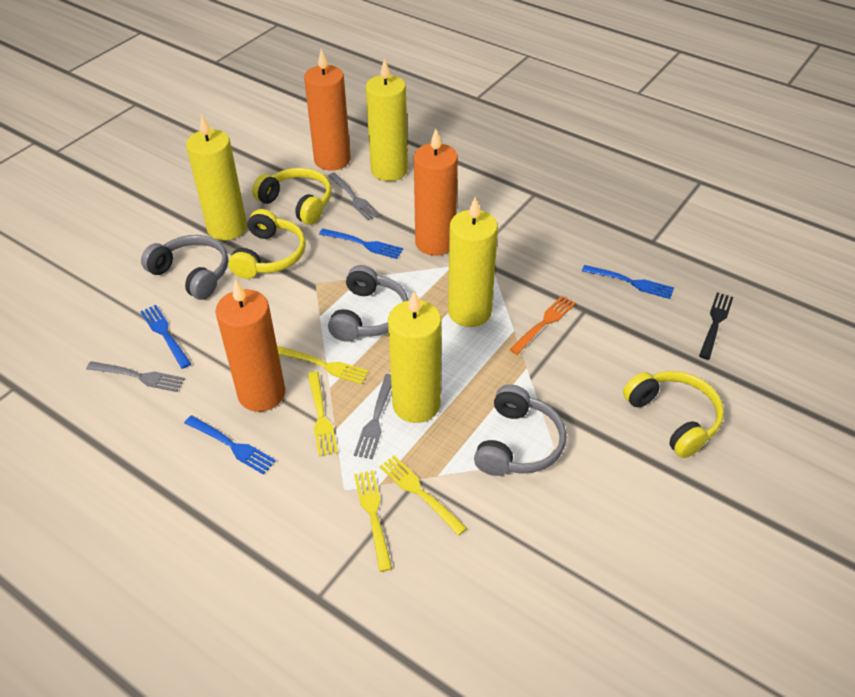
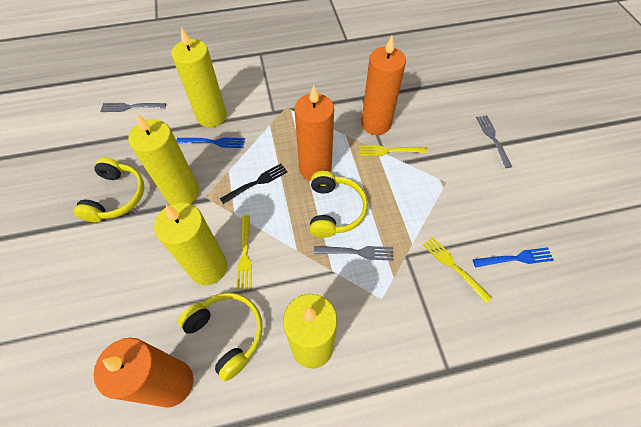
blue fork: [140,305,191,369] [184,415,276,475] [319,229,403,259] [582,265,674,299] = 4 -> [176,137,245,148] [473,247,554,267] = 2
grey headphones: [141,235,228,300] [328,265,408,342] [474,384,566,476] = 3 -> none = 0
orange fork: [509,296,576,355] = 1 -> none = 0
yellow fork: [277,346,369,384] [308,372,338,456] [354,470,392,572] [380,456,467,536] = 4 -> [237,215,252,290] [359,146,428,156] [423,237,492,303] = 3

